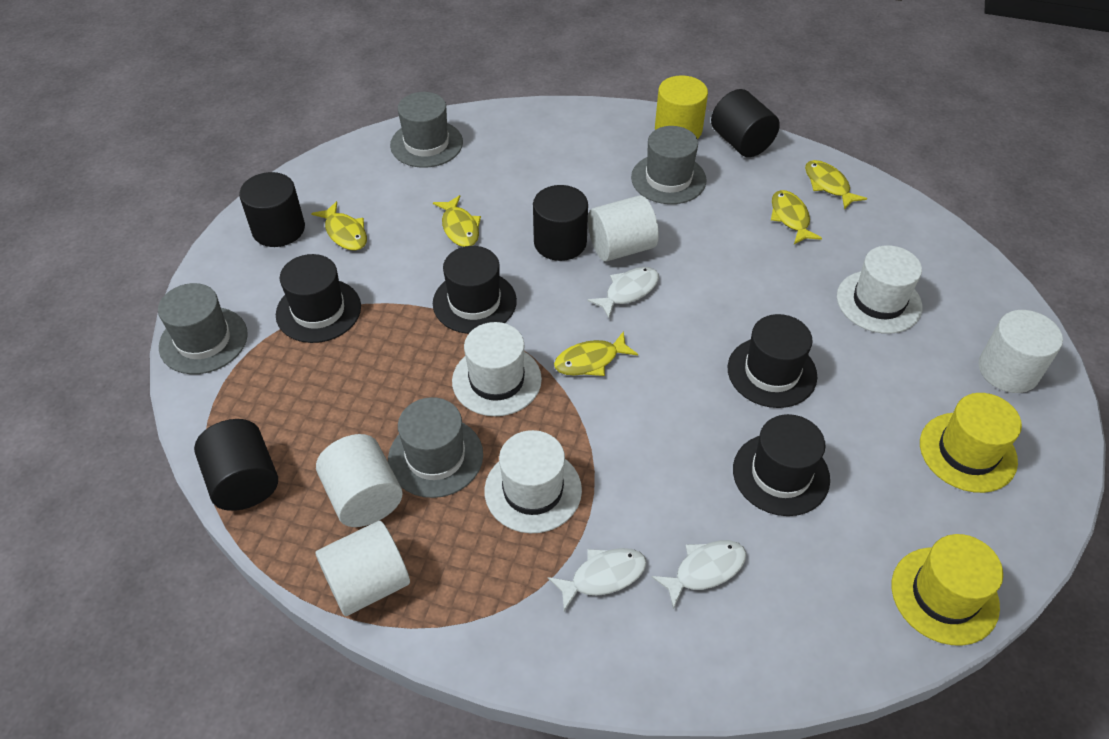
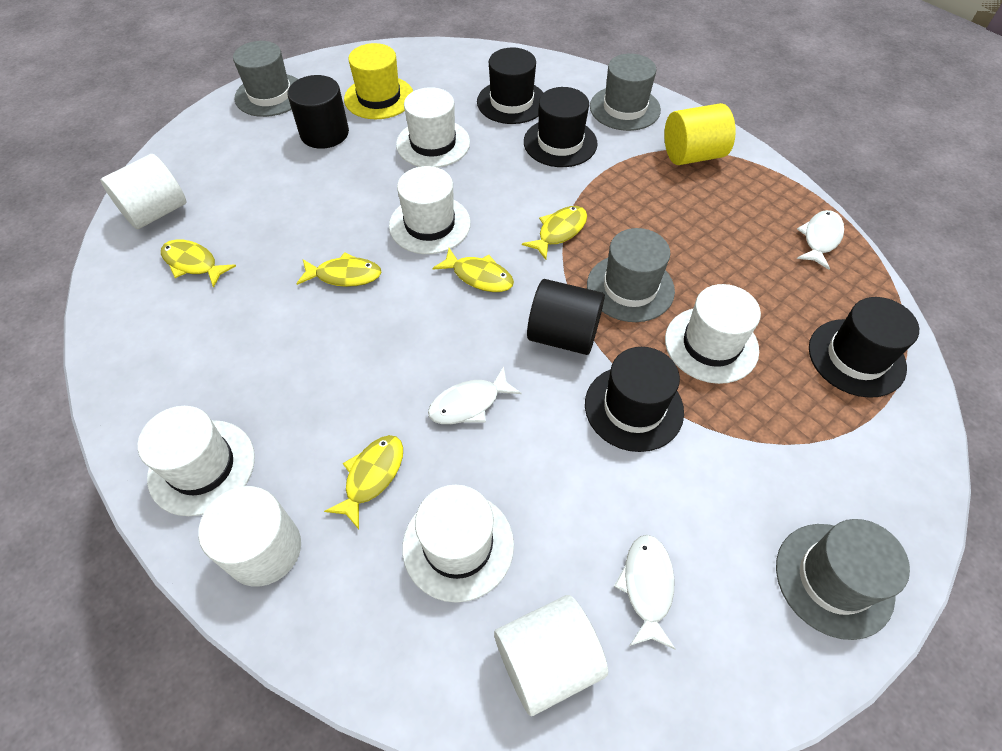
black cylinder: [194,419,278,511] [239,172,305,247] [533,185,588,261] [711,89,780,157] = 4 -> [287,75,349,149] [527,279,605,355] = 2
white cylinder: [316,434,403,527] [316,521,410,616] [588,195,659,262] [979,310,1063,393] = 4 -> [101,154,186,229] [198,486,301,587] [494,595,608,716] = 3
white hat: [452,322,542,416] [484,430,582,533] [837,245,922,334] = 3 -> [138,406,255,516] [389,166,471,254] [396,87,470,168] [402,485,514,603] [665,284,761,384] = 5
yellow hat: [892,534,1003,645] [920,393,1022,493] = 2 -> [344,43,413,119] = 1

